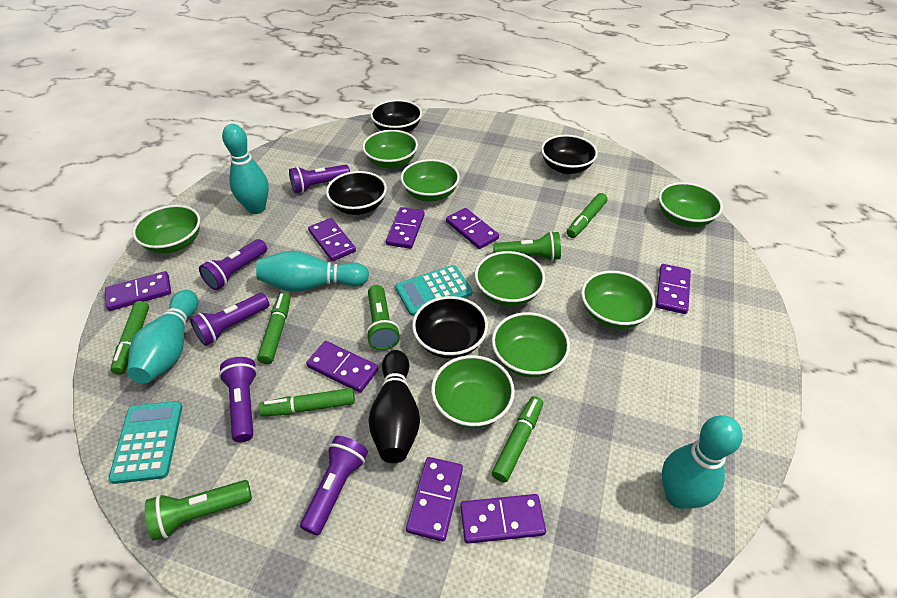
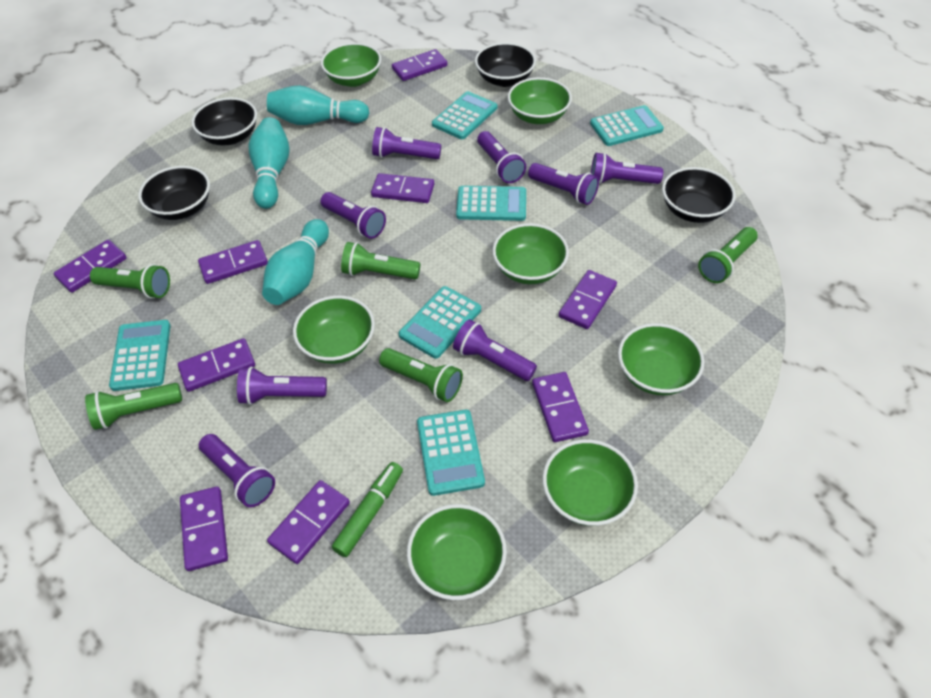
black bowling pin: [368,350,420,463] = 1 -> none = 0
green bowl: [132,205,200,253] [362,130,418,169] [400,159,460,202] [431,355,515,428] [475,251,545,306] [492,312,570,377] [581,271,655,329] [659,182,723,228] = 8 -> [293,296,375,364] [321,43,381,87] [407,504,507,600] [492,223,569,284] [508,77,572,124] [543,439,638,526] [618,323,705,395] = 7
green flashlight: [145,480,252,541] [366,285,400,350] [493,231,561,261] = 3 -> [85,383,182,430] [90,264,170,299] [341,242,420,279] [379,348,463,402] [698,227,758,283] = 5
green marker: [111,301,149,375] [257,292,291,364] [259,388,355,417] [492,396,543,483] [567,193,607,238] = 5 -> [332,462,403,557] = 1
purple domino: [105,271,171,311] [306,341,379,393] [308,218,356,261] [386,207,425,249] [406,457,463,542] [446,208,499,249] [460,494,546,544] [656,264,691,314] = 8 -> [54,240,126,293] [178,338,255,392] [180,486,228,571] [198,240,268,284] [267,480,350,564] [371,173,434,203] [392,49,447,81] [532,372,589,442] [559,270,617,329] = 9
purple flashlight: [190,293,270,346] [199,239,267,290] [219,357,257,442] [289,165,350,193] [300,436,368,536] = 5 -> [199,434,275,507] [237,367,327,405] [321,192,386,239] [372,127,441,159] [453,319,537,381] [477,131,526,183] [528,163,599,205] [591,152,663,184] = 8
turquoise bowling pin: [127,290,198,383] [222,124,269,214] [256,251,369,292] [662,415,743,509] = 4 -> [249,117,290,209] [262,219,329,305] [267,85,369,125] = 3
turquoise calculator: [108,401,183,484] [395,265,472,316] = 2 -> [109,320,171,391] [399,286,481,359] [417,410,485,496] [432,91,497,139] [456,186,526,221] [590,105,664,146] = 6

